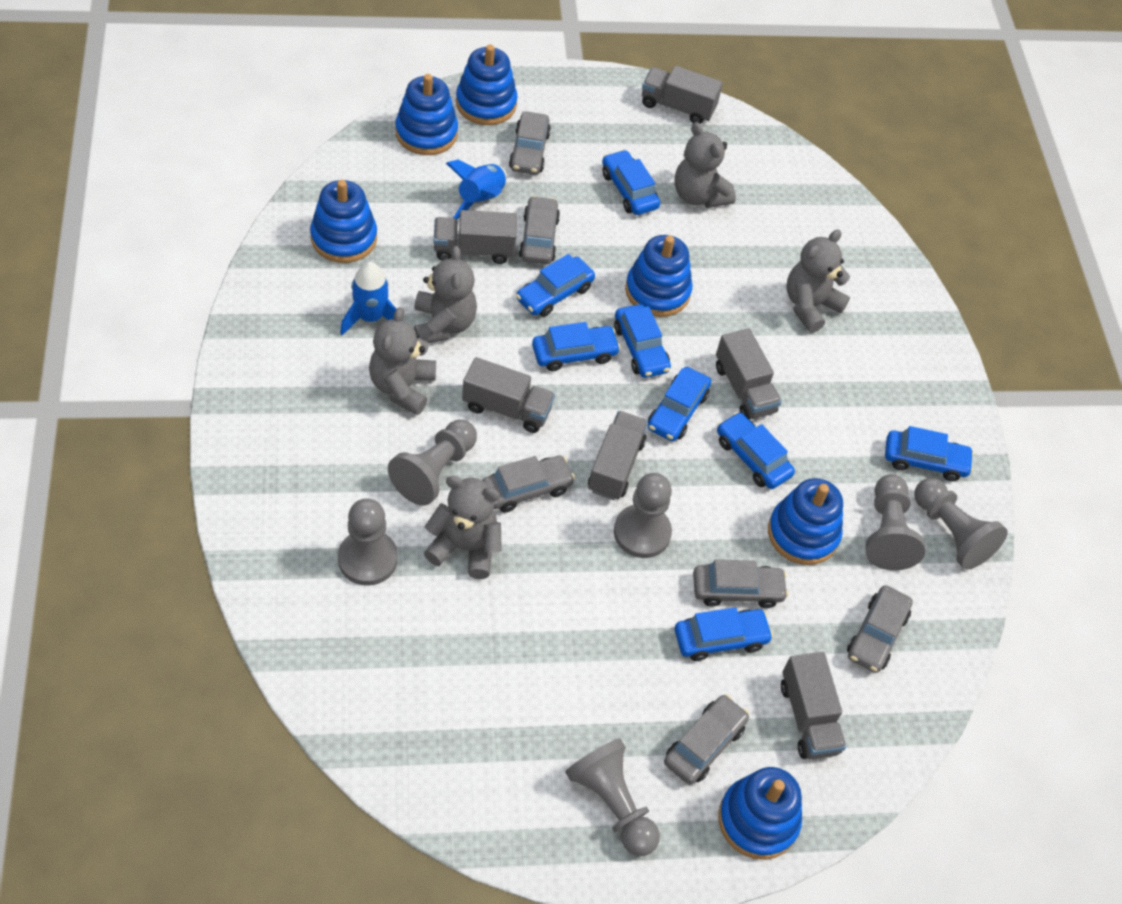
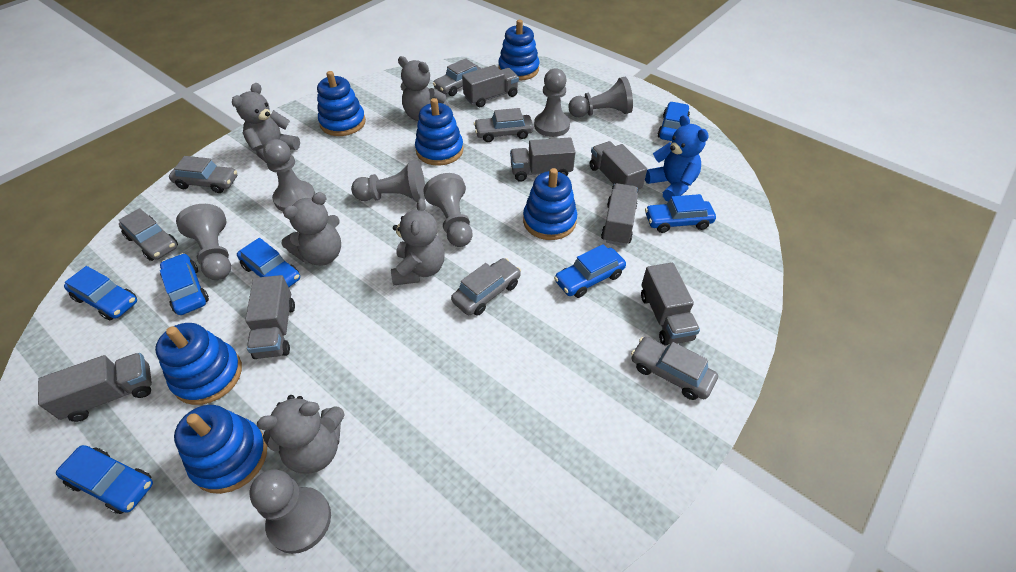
blue car: [516,254,595,317] [532,322,621,371] [602,150,660,215] [614,304,671,378] [648,367,711,441] [675,607,773,661] [717,412,795,489] [885,426,974,481] = 8 -> [56,445,153,514] [64,266,137,320] [160,253,209,315] [237,238,300,287] [554,244,626,298] [645,194,716,233] [658,102,690,141] = 7
blue rocket: [340,262,396,335] [446,160,507,219] = 2 -> none = 0
blue teddy bear: none = 0 -> [645,115,709,202] = 1
grey pawn: [338,499,398,586] [388,420,477,506] [565,738,660,856] [614,473,672,558] [865,474,925,570] [914,478,1008,570] = 6 -> [176,204,231,280] [249,469,331,554] [263,139,315,211] [351,160,425,202] [423,173,472,247] [534,68,570,137] [568,77,633,117] = 7
grey truck: [433,210,517,264] [462,357,555,433] [588,411,648,500] [642,66,723,124] [716,328,782,420] [781,652,846,759] = 6 -> [38,353,152,422] [245,275,295,359] [462,65,519,107] [510,137,575,182] [590,141,647,192] [601,183,638,246] [641,263,700,345] = 7

